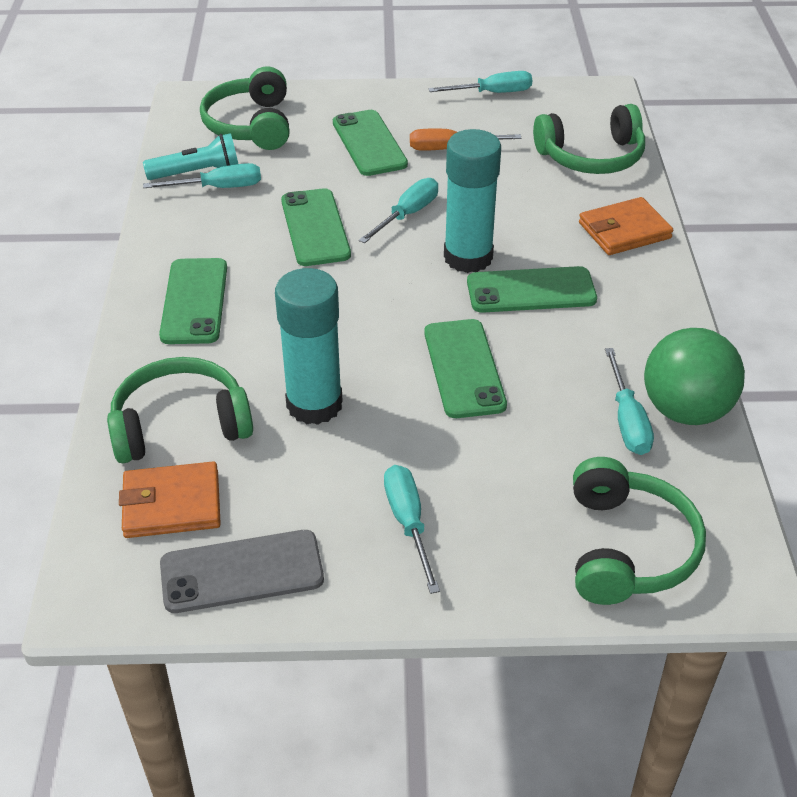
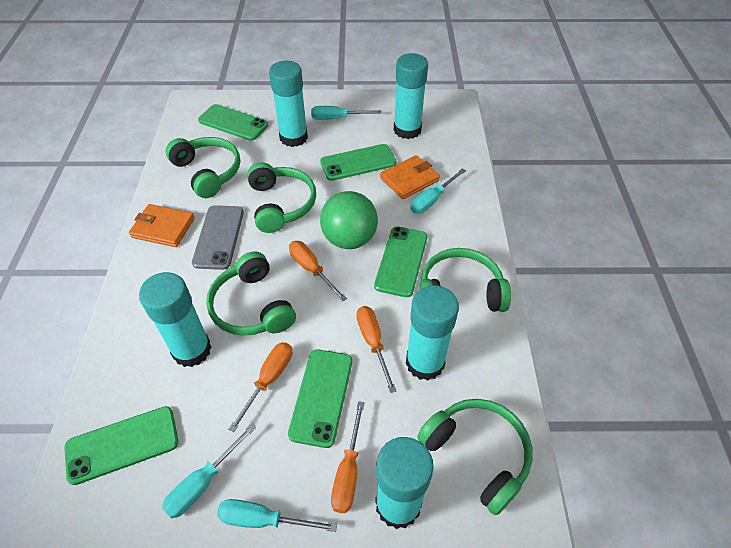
green headphones: [107,357,253,463] [200,66,290,150] [533,104,645,174] [573,457,706,605] = 4 -> [166,137,240,198] [206,251,296,336] [247,162,316,233] [417,399,533,515] [420,248,511,312] = 5
orange screwdriver: [410,128,521,151] = 1 -> [228,342,292,433] [289,241,347,302] [331,401,364,513] [357,306,396,393] = 4
turquoise flashlight: [143,133,238,180] = 1 -> none = 0
turquoise glue stick: [275,268,343,425] [444,129,501,273] = 2 -> [139,272,211,367] [269,61,308,147] [375,437,434,529] [394,53,428,139] [406,285,459,381] = 5
turquoise screwdriver: [143,163,261,188] [359,178,438,244] [384,465,440,594] [428,71,532,93] [605,348,654,455] = 5 -> [162,424,256,518] [217,499,337,532] [311,106,381,120] [410,168,466,214] = 4

